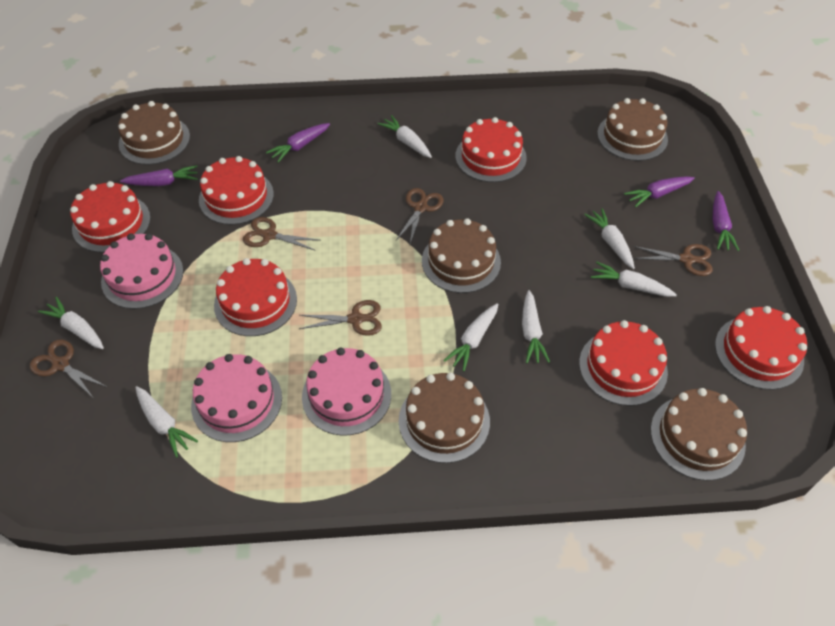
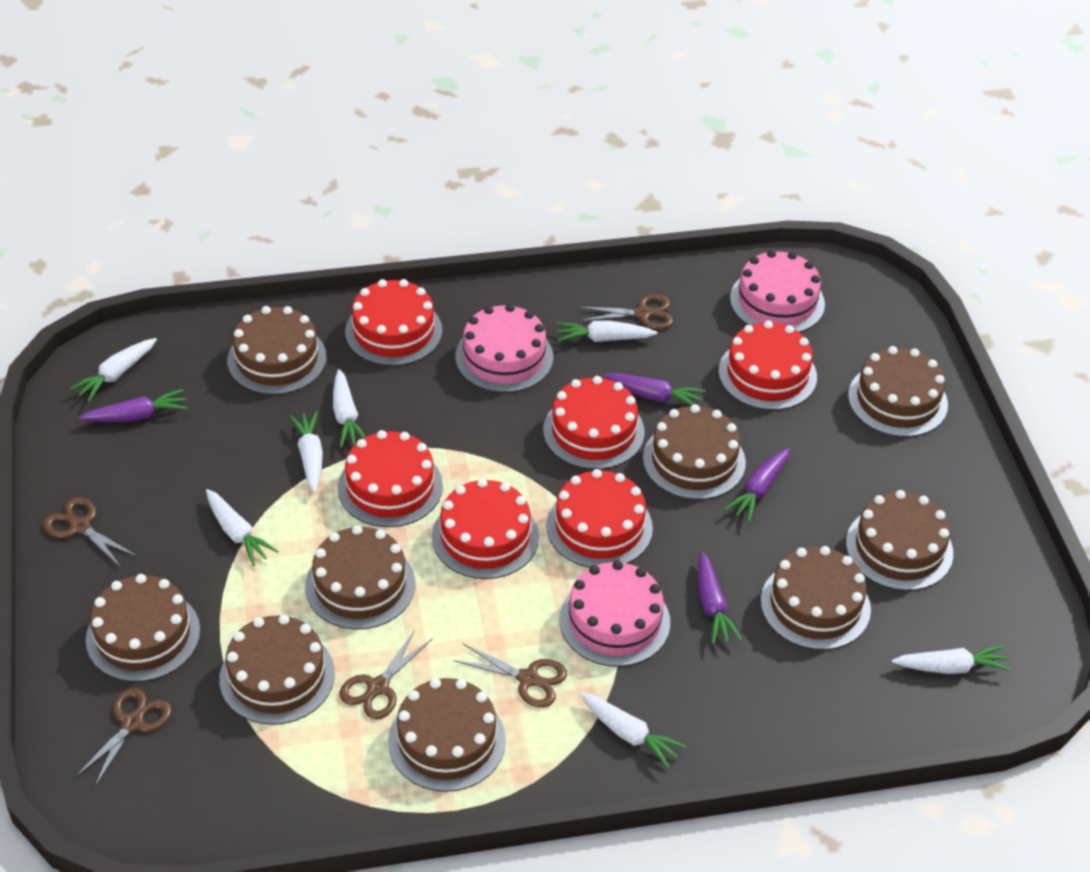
brown cake: [118,101,190,165] [399,373,490,463] [422,218,501,293] [597,98,668,161] [651,388,747,481] = 5 -> [86,574,200,682] [219,614,335,725] [227,306,327,395] [305,525,415,629] [388,678,506,792] [643,404,746,500] [761,546,871,650] [846,490,953,591] [848,346,948,437] = 9

